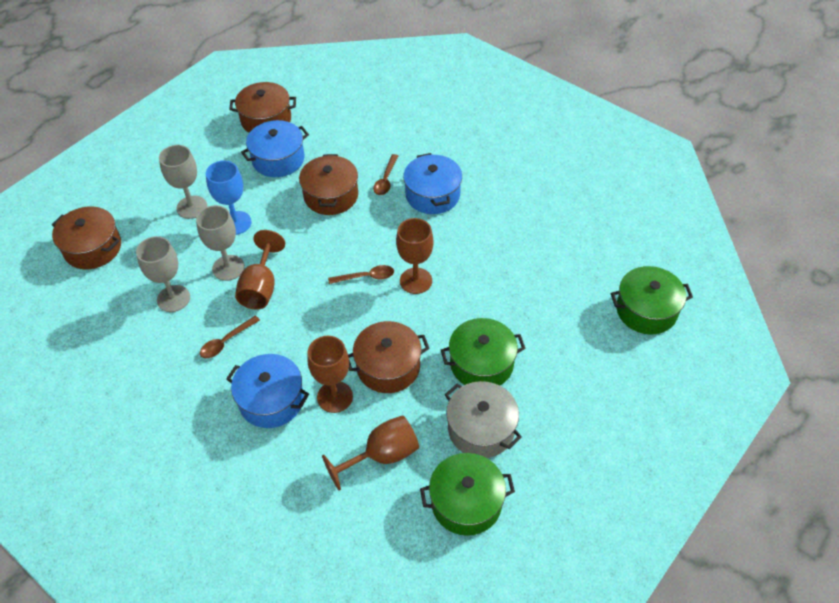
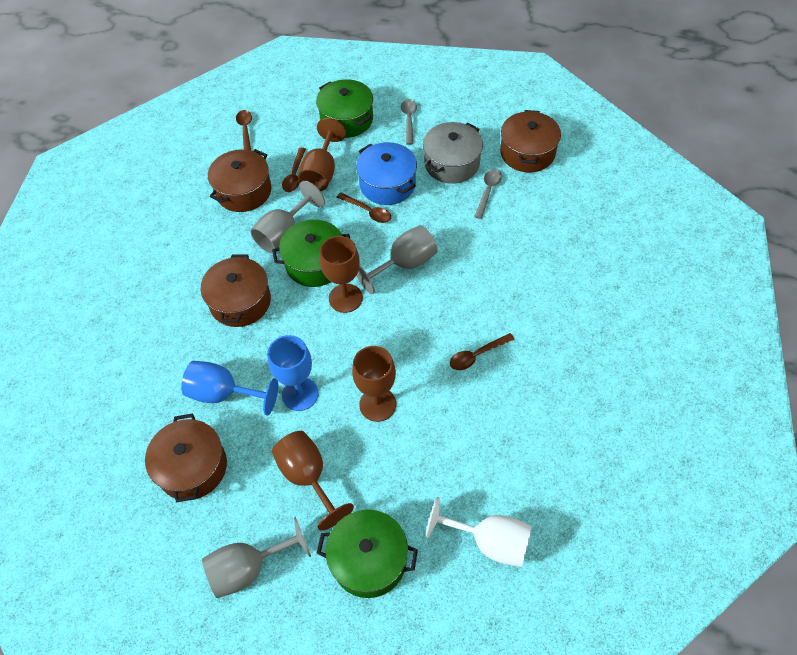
blue goblet: [206,160,252,235] = 1 -> [181,361,278,415] [267,335,319,411] = 2
blue pot: [226,354,309,428] [241,120,309,177] [403,153,462,214] = 3 -> [356,142,417,205] = 1
brown spoon: [200,315,260,358] [328,265,394,284] [373,154,398,195] = 3 -> [236,110,252,150] [282,147,306,192] [336,192,391,223] [450,333,515,370] = 4
grey spoon: none = 0 -> [401,99,417,145] [474,169,502,219] = 2
white goblet: none = 0 -> [426,497,532,567] = 1

